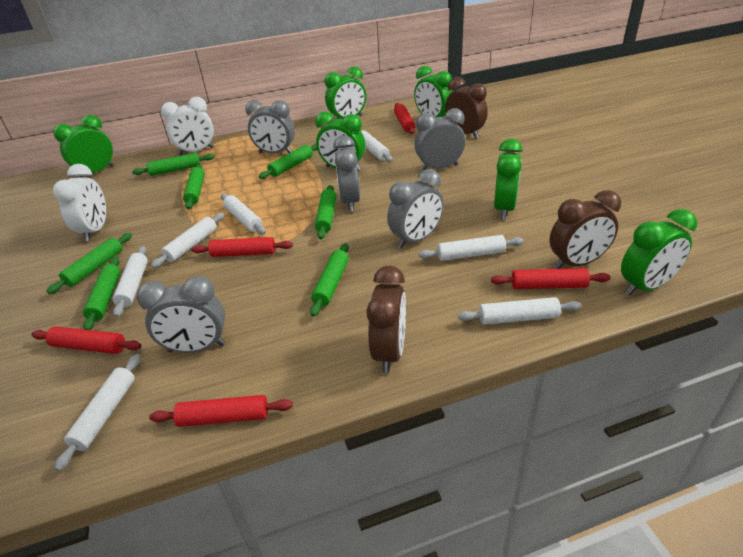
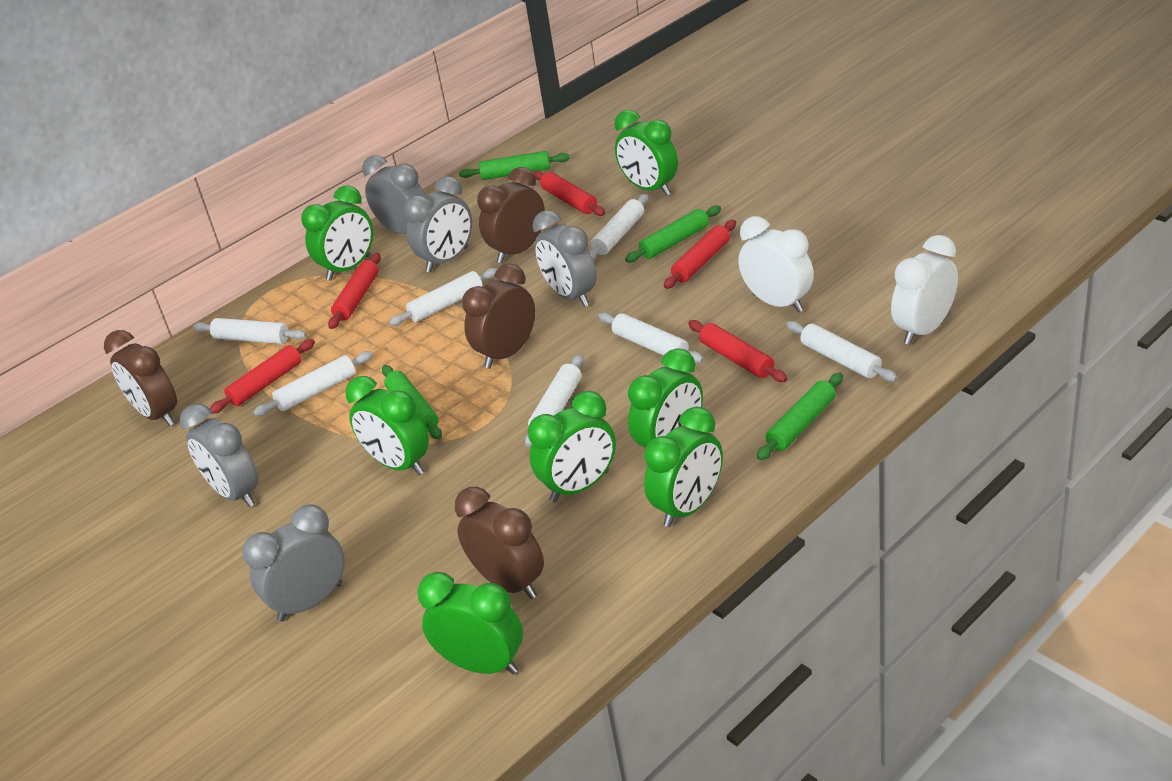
brown clock: [366,266,406,373] [445,77,488,139] [549,190,621,269] = 3 -> [104,330,177,426] [455,487,544,599] [462,263,535,369] [477,167,545,263] = 4
green clock: [53,115,114,178] [316,111,365,171] [325,66,366,119] [414,66,453,118] [494,139,523,219] [621,209,697,296] = 6 -> [301,185,373,281] [346,376,429,475] [418,572,523,674] [528,391,616,502] [614,110,678,196] [628,348,703,448] [644,407,723,527] = 7
green rolling pin: [46,233,132,294] [83,257,121,330] [132,153,214,176] [183,164,205,209] [259,144,317,179] [310,243,349,317] [315,185,336,239] = 7 -> [382,365,442,439] [459,151,570,180] [625,205,721,263] [757,373,843,460] = 4

